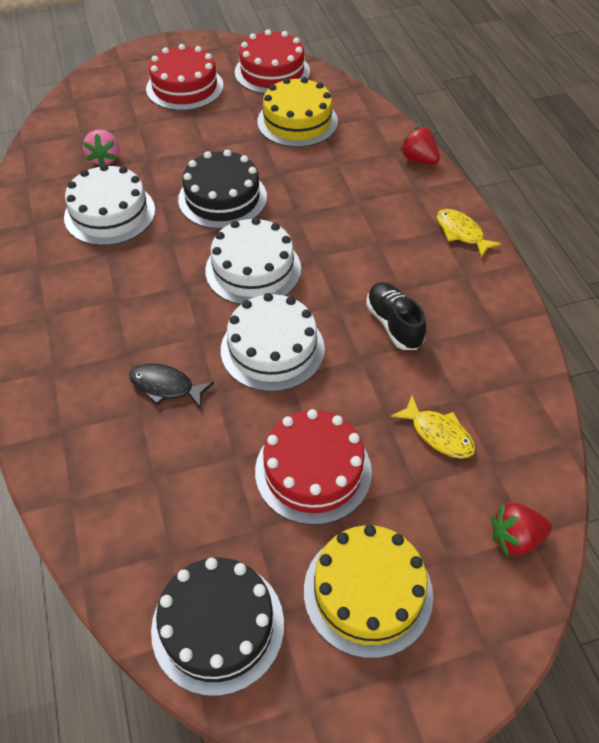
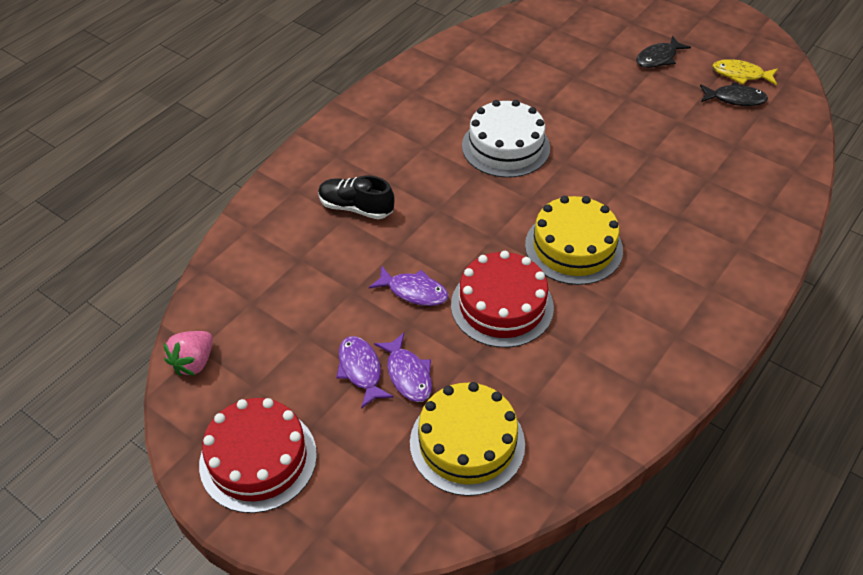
black cake: [151,558,284,696] [178,149,267,229] = 2 -> none = 0
black fish: [129,363,214,409] = 1 -> [636,36,691,68] [700,82,768,106] = 2
purple fish: none = 0 -> [336,336,394,409] [369,266,449,306] [374,333,432,402] = 3
red cake: [146,44,224,111] [235,29,310,94] [255,409,372,525] = 3 -> [199,398,317,513] [451,251,554,348] = 2
red strawberry: [400,126,440,165] [491,503,552,557] = 2 -> none = 0
white cake: [64,164,155,246] [205,217,301,305] [221,293,325,392] = 3 -> [462,100,550,178] = 1
yellow fish: [391,396,476,459] [436,209,502,258] = 2 -> [712,59,778,85] = 1

